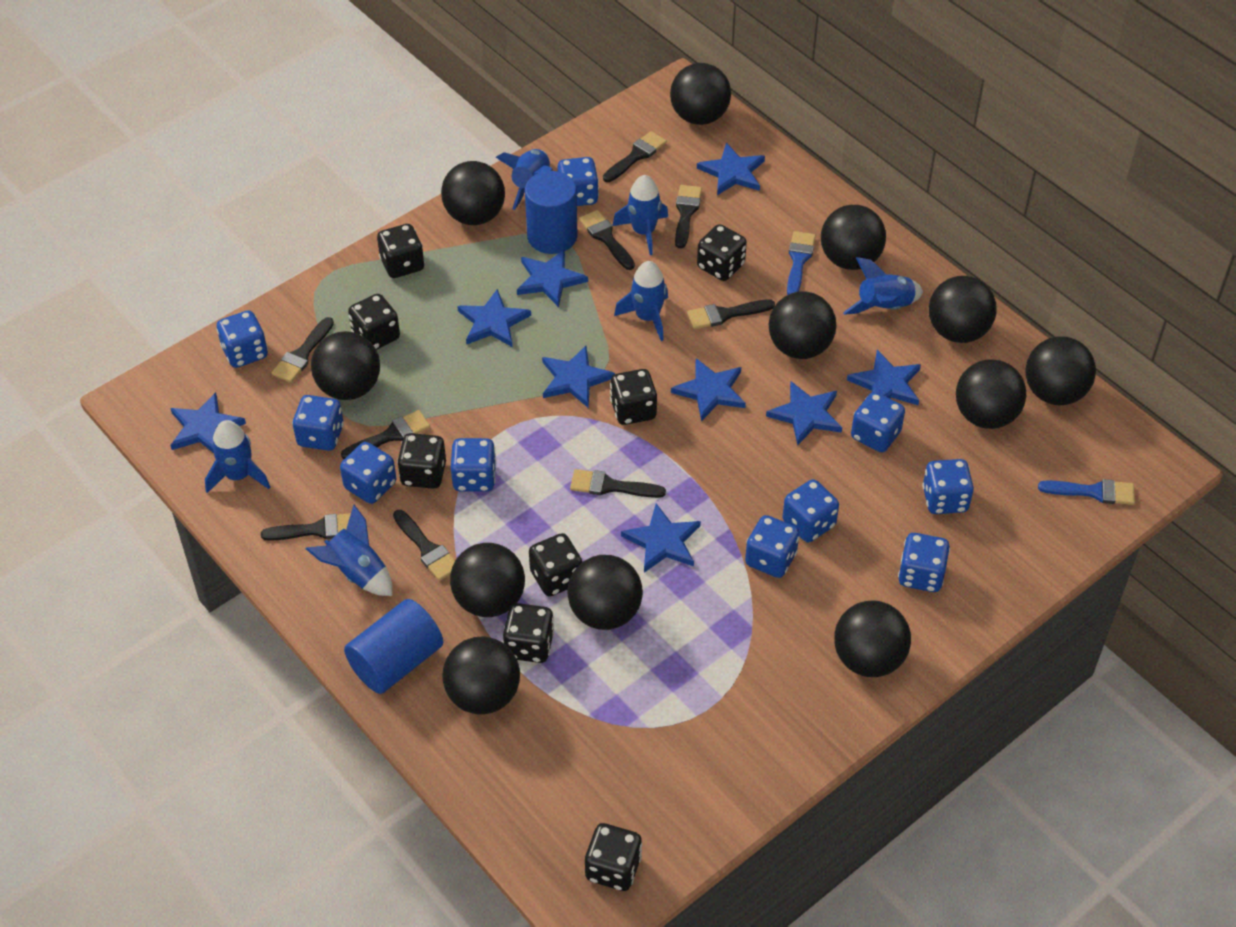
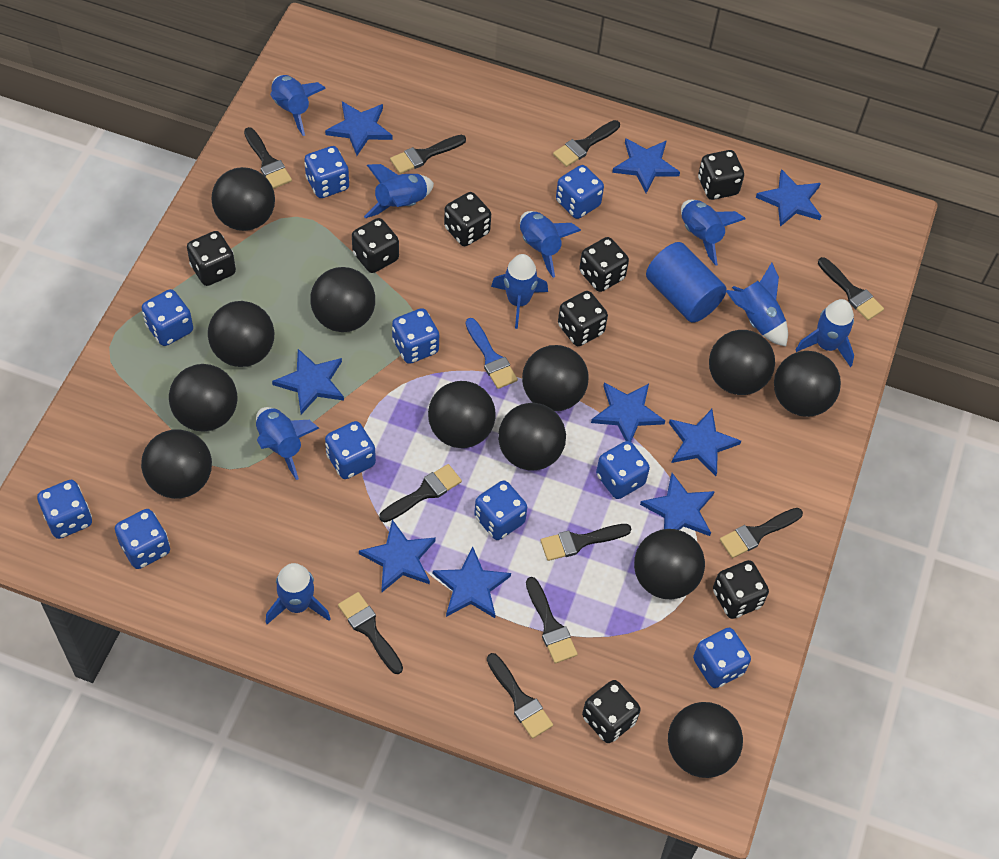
black brush: [261,513,351,541] [272,317,334,383] [341,410,430,459] [393,510,455,581] [570,469,666,498] [579,210,635,270] [603,131,667,182] [675,185,702,249] [687,299,775,329] = 9 -> [244,127,292,189] [338,592,403,674] [379,464,462,522] [390,135,466,174] [487,653,553,739] [526,577,578,664] [540,524,631,561] [553,120,620,167] [720,508,803,558] [818,257,884,320] = 10
blue brush: [787,231,816,295] [1038,479,1135,505] = 2 -> [466,318,518,389] = 1
blue cylinder: [344,599,443,694] [525,171,578,254] = 2 -> [646,242,727,323] = 1
blue rocket: [205,420,270,493] [306,505,392,596] [496,149,553,210] [612,175,668,255] [614,261,668,341] [843,257,923,315] = 6 -> [256,407,319,480] [266,563,331,624] [270,75,326,136] [364,164,434,218] [491,254,548,329] [520,211,581,278] [681,200,745,266] [726,262,788,347] [796,299,854,367] = 9

